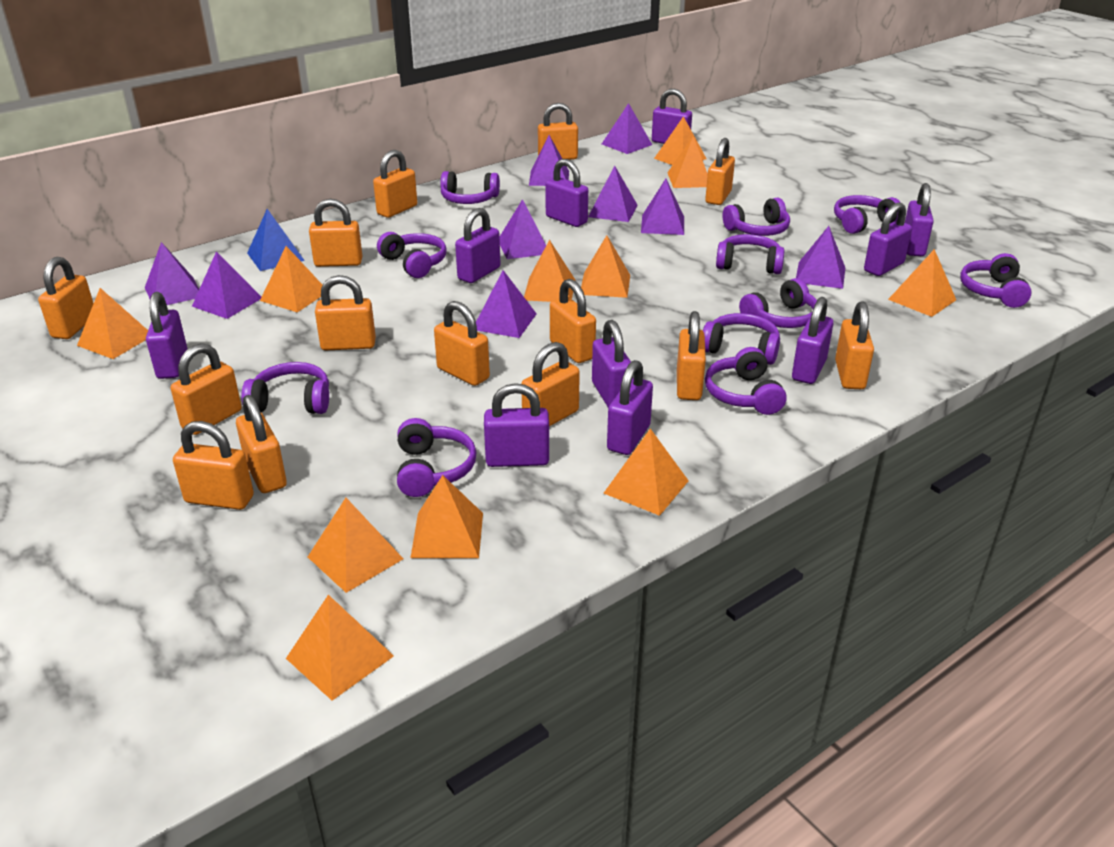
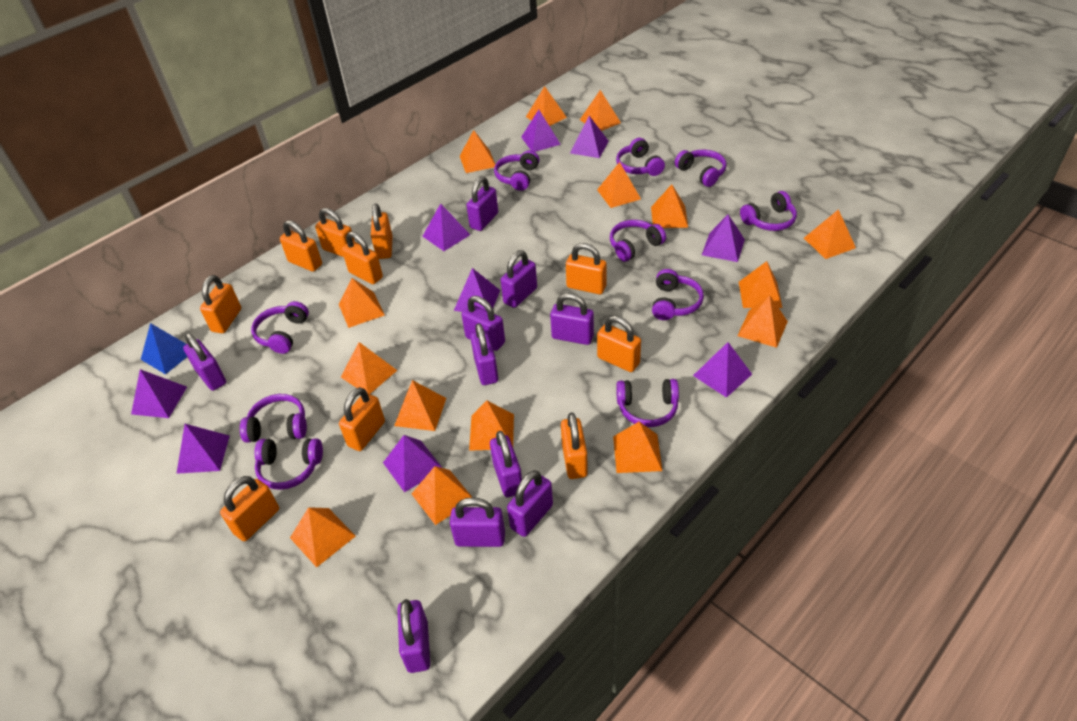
orange padlock: [38,257,94,339] [171,343,241,435] [173,421,254,510] [236,395,287,493] [309,199,362,267] [315,275,376,350] [373,150,417,218] [434,301,490,386] [522,342,580,426] [538,103,578,160] [550,279,596,363] [677,311,706,400] [705,138,735,205] [835,301,874,389] = 14 -> [200,275,241,333] [220,476,279,541] [280,220,322,272] [315,208,355,257] [339,387,385,451] [342,232,383,284] [371,203,393,259] [561,412,588,479] [566,243,607,294] [597,316,641,372] = 10
orange pyramid: [77,288,148,359] [260,246,323,312] [286,595,394,701] [308,498,403,593] [410,475,483,558] [524,240,576,302] [581,235,630,298] [604,428,689,516] [654,116,707,165] [667,137,708,188] [888,249,956,317] = 11 -> [290,507,356,567] [339,278,385,328] [341,342,397,394] [394,380,446,431] [412,466,472,525] [460,130,495,173] [469,401,514,451] [526,86,567,126] [580,90,621,131] [597,162,641,208] [613,422,662,473] [651,184,688,228] [737,295,788,348] [739,261,783,308] [804,209,856,259] = 15
purple headphones: [241,362,329,414] [377,232,447,278] [397,418,477,497] [440,171,500,204] [703,313,780,365] [705,347,787,415] [716,234,784,274] [722,198,790,236] [739,278,817,328] [834,195,901,234] [960,253,1032,308] = 11 -> [240,394,307,443] [251,301,309,354] [254,438,323,490] [494,150,539,191] [610,220,666,262] [616,138,665,176] [616,379,679,427] [652,269,704,320] [675,150,727,187] [740,191,797,231] = 10

